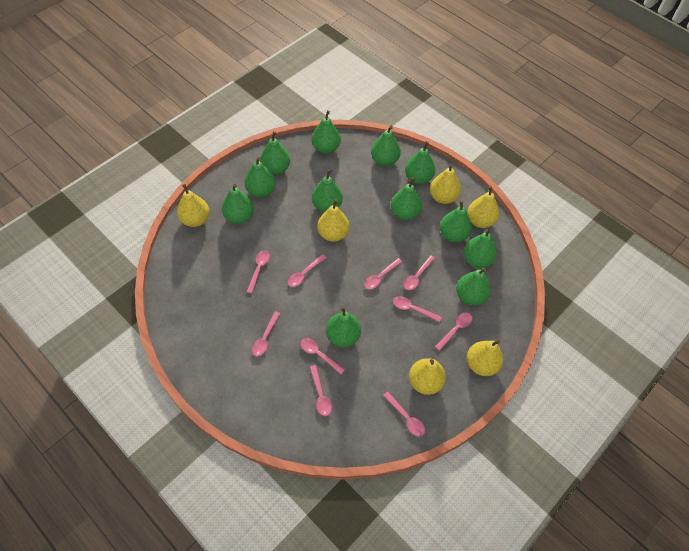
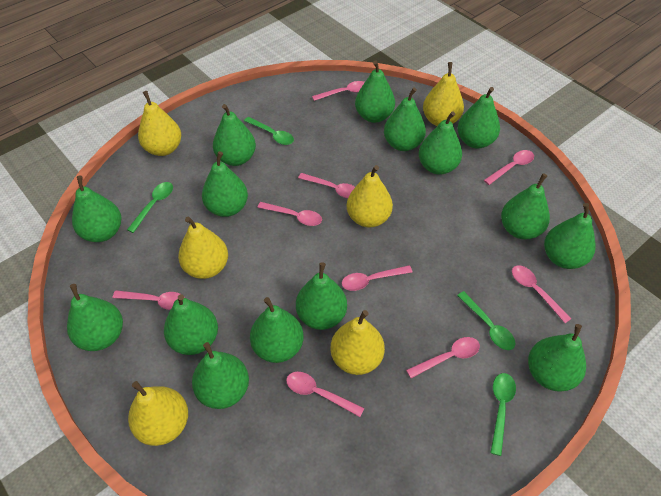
green pear: [222,184,254,224] [245,157,276,198] [260,131,290,175] [312,110,341,154] [312,170,343,212] [326,306,361,347] [371,126,401,166] [391,177,422,220] [405,141,435,184] [440,200,472,242] [456,268,491,306] [464,229,497,268] = 12 -> [67,284,123,351] [72,176,122,242] [164,294,218,355] [192,342,249,409] [202,151,248,217] [213,104,256,166] [250,297,304,363] [296,263,347,330] [355,60,395,123] [384,87,426,151] [419,111,462,175] [458,87,500,148] [501,173,550,239] [528,324,586,392] [544,203,596,269] = 15
green spoon: none = 0 -> [127,182,173,233] [244,117,294,145] [457,291,515,350] [490,373,516,456] = 4
pink spoon: [247,250,270,293] [252,311,280,356] [288,254,326,287] [300,338,345,375] [310,365,332,416] [364,258,402,289] [383,392,425,437] [393,296,442,322] [404,255,435,290] [435,312,472,351] = 10 -> [113,290,185,310] [257,202,322,226] [286,372,364,417] [298,173,355,198] [312,81,365,101] [342,265,413,291] [406,337,480,378] [484,150,534,185] [512,266,571,323] = 9

